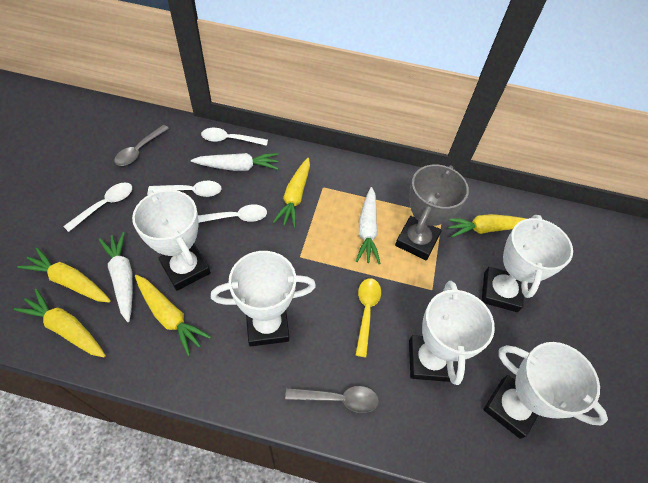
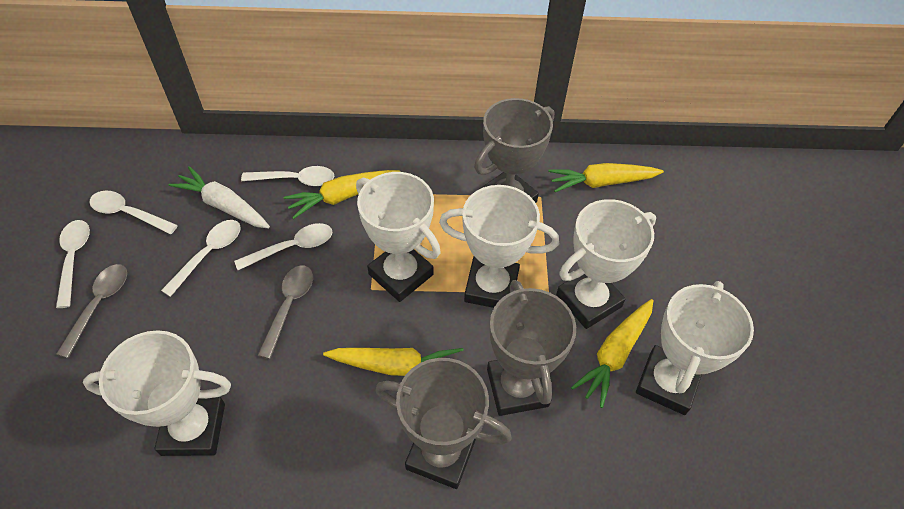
grey trophy: [395,165,469,260] = 1 -> [375,358,512,489] [474,98,554,203] [487,280,576,416] = 3
white carrot: [99,232,133,322] [191,153,279,171] [356,187,381,264] = 3 -> [168,166,270,228] = 1
white spoon: [63,182,132,232] [148,181,222,197] [198,204,267,223] [201,128,268,146] = 4 -> [56,220,90,308] [89,191,178,234] [161,220,241,297] [234,223,333,270] [241,166,334,186] = 5
yellow carrot: [14,289,106,357] [18,248,111,303] [135,275,211,356] [273,158,310,228] [448,214,526,238] = 5 -> [284,170,400,219] [323,348,464,376] [548,163,664,192] [571,299,653,408] = 4
yellow spoon: [356,278,381,357] = 1 -> none = 0

